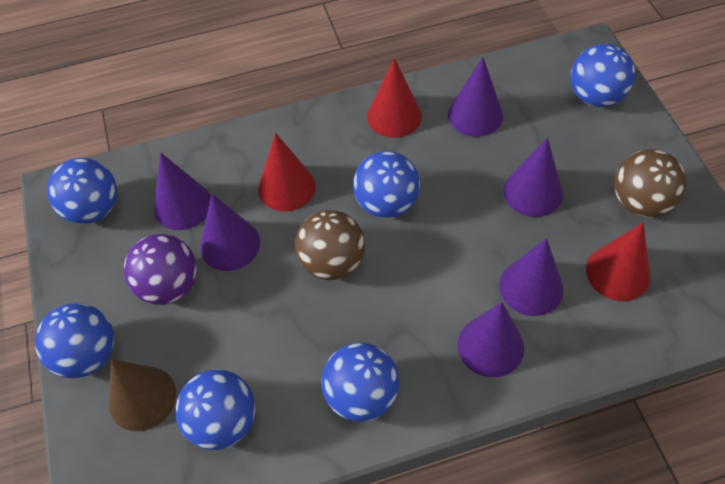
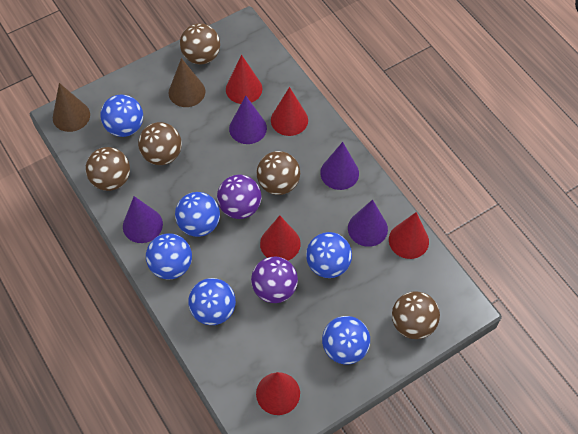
brown ball: [295,210,365,280] [614,149,687,217] = 2 -> [86,147,130,191] [138,122,182,165] [180,23,220,64] [257,151,300,195] [392,291,440,339] = 5
brown cone: [109,359,176,431] = 1 -> [53,83,90,132] [169,58,205,107] = 2
purple ball: [124,234,197,305] = 1 -> [217,175,261,219] [251,257,298,303] = 2
purple cone: [154,153,211,230] [200,194,260,271] [448,57,503,137] [458,302,524,377] [499,238,564,316] [503,137,563,217] = 6 -> [123,196,163,243] [229,96,267,144] [320,142,359,190] [348,199,388,247] = 4
red cone: [258,133,316,211] [367,58,422,138] [586,223,650,301] = 3 -> [226,55,262,104] [256,372,300,415] [260,215,301,261] [271,87,308,136] [389,212,429,259] = 5

